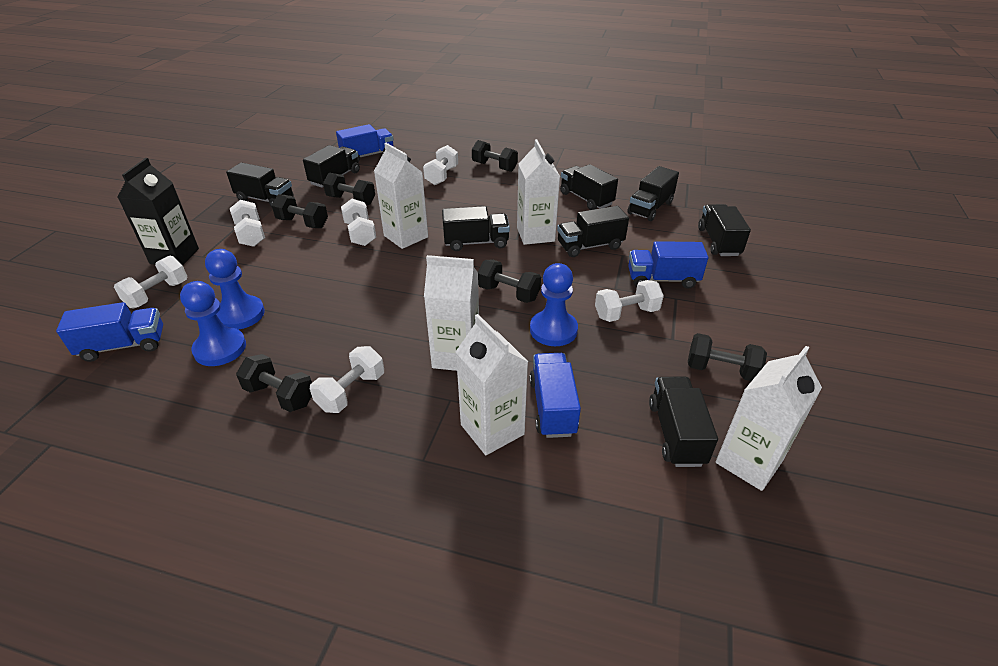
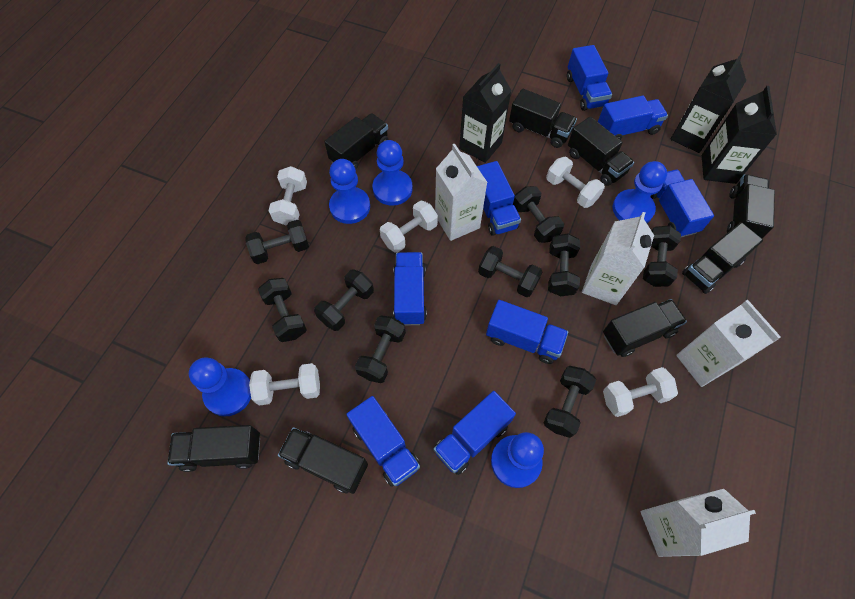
black carton: [117,158,199,265] = 1 -> [459,63,512,163] [670,53,746,153] [702,86,777,184] = 3
black dumbbell: [236,354,312,412] [272,194,328,228] [323,173,375,205] [472,140,518,172] [478,260,541,303] [688,333,767,381] = 6 -> [245,220,309,264] [258,278,307,342] [314,270,374,331] [355,316,406,383] [478,246,542,297] [513,186,564,243] [544,366,596,438] [548,233,580,296] [643,226,681,287] = 9
blue pawn: [180,281,246,366] [205,249,265,330] [530,263,578,346] = 3 -> [189,357,251,417] [329,159,370,224] [372,140,413,206] [491,432,544,488] [613,161,667,223] = 5
blue truck: [56,302,163,362] [336,124,394,162] [529,353,581,438] [628,241,708,289] = 4 -> [346,396,420,487] [393,252,427,325] [434,391,516,475] [477,161,521,236] [486,300,568,364] [567,45,612,111] [598,96,668,140] [650,170,714,237] = 8
white carton: [374,143,428,249] [424,255,479,371] [456,314,528,455] [517,139,560,245] [716,346,822,491] = 5 -> [435,144,488,241] [582,212,654,305] [641,489,756,557] [676,300,781,387] = 4
white dumbbell: [114,256,188,309] [230,200,265,247] [310,346,384,413] [341,199,376,246] [423,145,458,185] [595,280,664,322] = 6 -> [249,363,320,406] [268,166,307,225] [380,200,438,253] [546,157,605,208] [603,367,678,417] = 5

